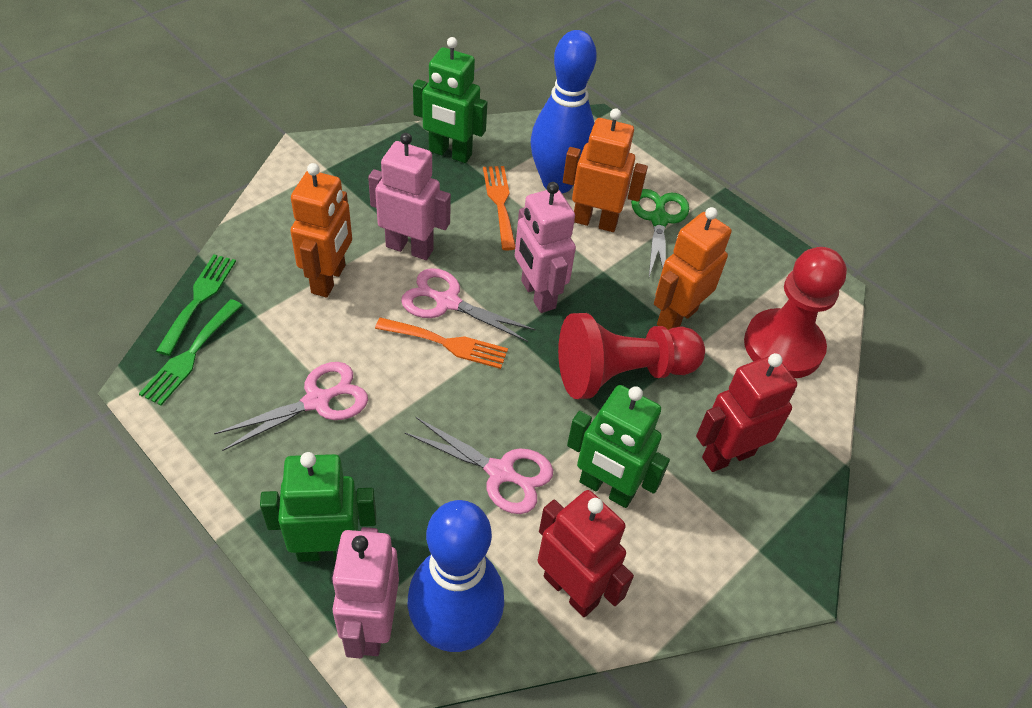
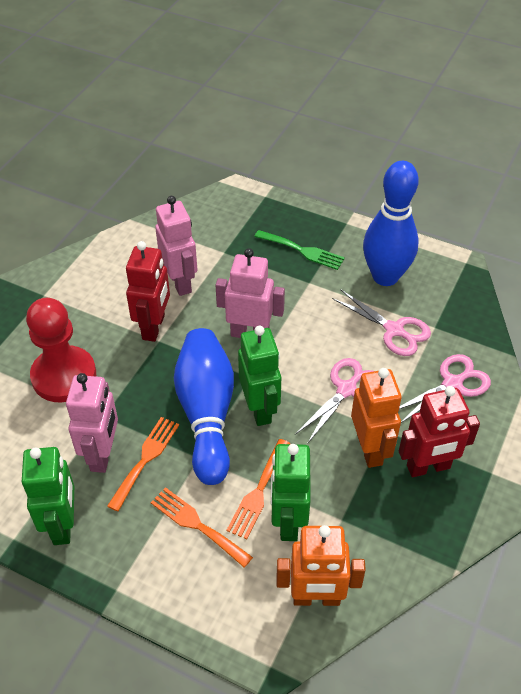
green fork: [139,299,242,405] [156,254,236,356] = 2 -> [254,230,345,270] = 1
green scissors: [631,189,689,277] = 1 -> none = 0
orange fork: [375,317,508,369] [483,166,515,250] = 2 -> [107,417,179,511] [151,487,253,567] [227,439,290,539] = 3
orange robot: [290,163,352,297] [563,108,648,232] [654,207,732,330] = 3 -> [277,525,366,606] [351,368,402,468] = 2
red pawn: [558,313,705,399] [744,247,847,378] = 2 -> [26,298,96,402] = 1

